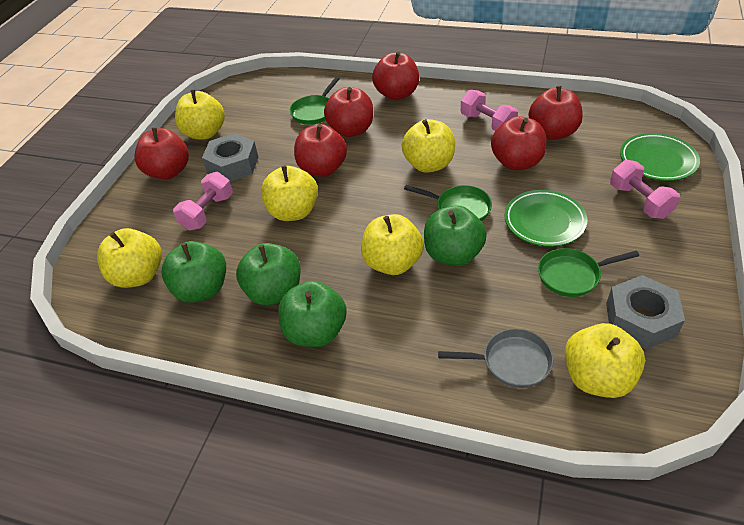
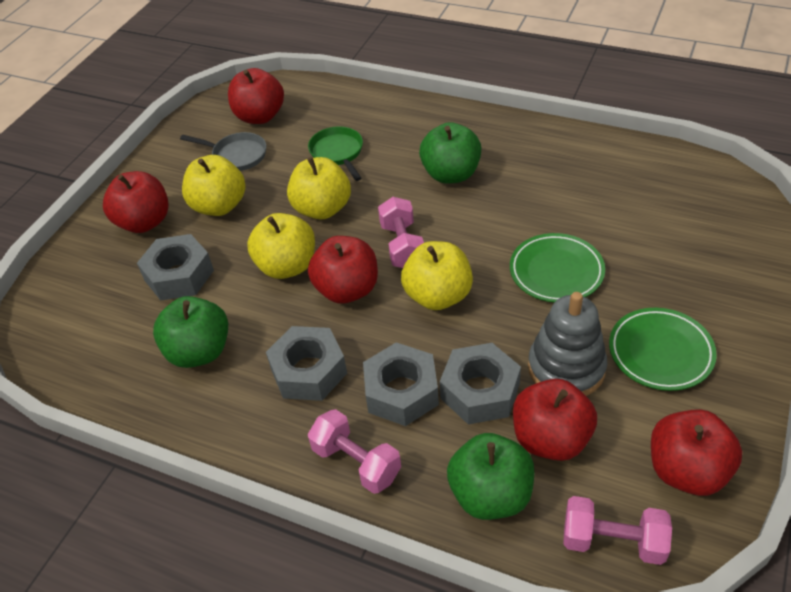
green apple: [161,241,226,303] [236,243,301,305] [278,281,346,347] [424,205,487,266] = 4 -> [153,296,228,368] [419,122,482,184] [447,433,534,520] = 3
green pan: [290,77,339,125] [404,185,492,221] [538,248,639,297] = 3 -> [308,126,363,181] = 1
grey nut: [202,133,258,181] [606,275,685,349] = 2 -> [137,234,214,301] [266,326,347,401] [363,342,439,426] [440,343,521,425] = 4
grey stacking toy: none = 0 -> [528,292,607,396] = 1
red apple: [134,127,189,179] [294,124,347,177] [324,87,373,137] [372,52,419,100] [491,116,547,170] [528,86,583,140] = 6 -> [103,171,169,233] [228,68,284,124] [308,236,378,304] [513,379,597,461] [651,409,742,496] = 5
yellow apple: [97,228,162,288] [175,89,225,140] [261,165,318,221] [361,214,424,275] [401,119,455,173] [565,323,645,398] = 6 -> [182,155,246,216] [247,213,315,279] [287,157,351,219] [401,241,473,310] = 4

